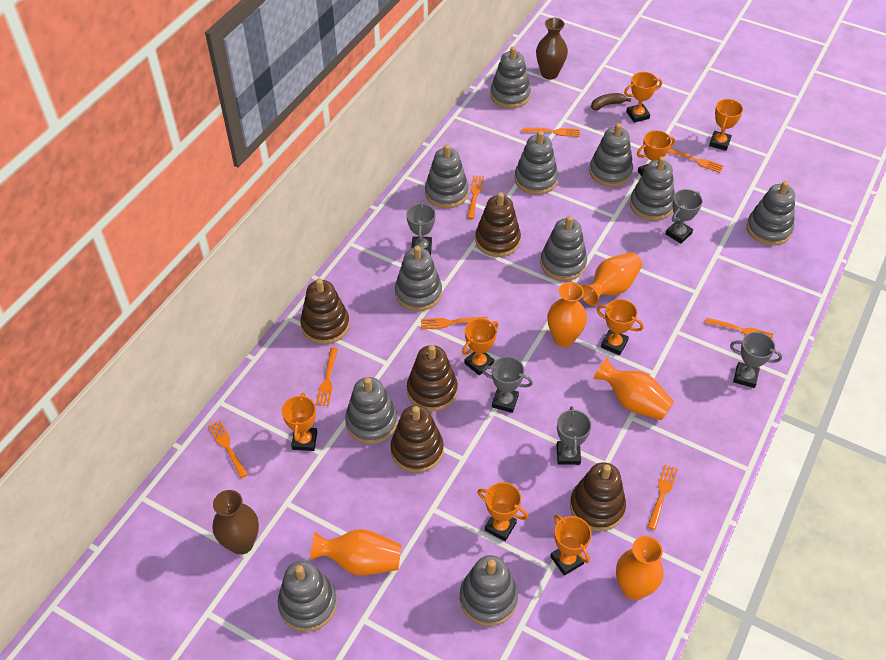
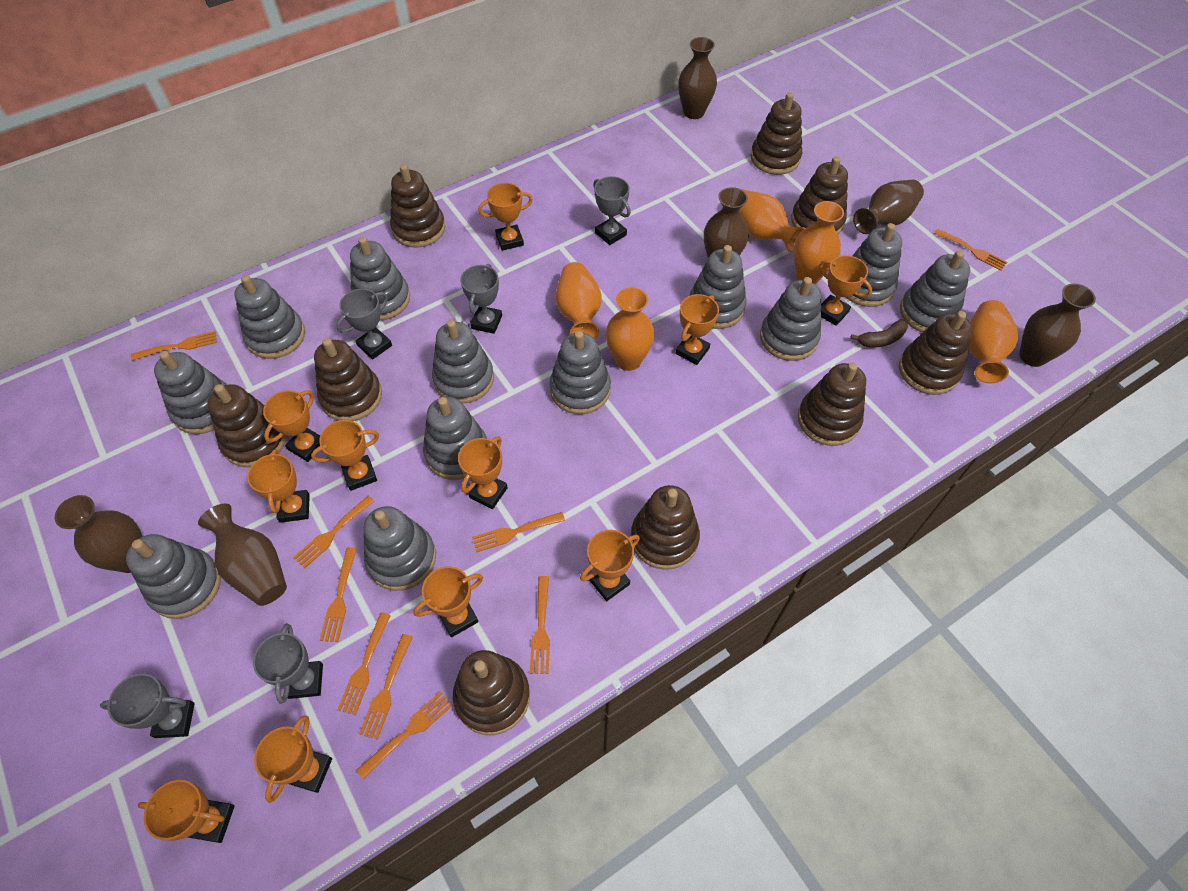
brown stacking toy: [300,278,350,344] [391,405,444,473] [407,345,458,411] [475,192,521,257] [570,462,626,531] = 5 -> [207,384,286,467] [314,338,382,421] [390,164,445,247] [453,650,530,735] [631,485,700,570] [750,93,802,175] [791,156,848,234] [798,363,866,446] [899,311,973,395] = 9
brown vase: [212,490,259,555] [536,18,568,79] = 2 -> [55,495,143,573] [198,504,287,606] [678,37,717,119] [704,187,749,258] [853,180,924,234] [1019,284,1096,367] = 6
grey stacking toy: [277,561,337,632] [345,377,397,444] [395,246,442,311] [425,144,469,208] [460,555,518,626] [490,46,531,108] [514,131,558,195] [540,216,587,281] [589,123,633,187] [630,156,675,221] [746,181,795,246] = 11 -> [126,534,221,619] [154,351,227,434] [234,275,305,359] [350,237,410,320] [364,506,436,591] [423,397,487,480] [432,320,494,403] [549,331,611,414] [689,245,747,329] [760,277,821,361] [846,223,902,307] [900,250,970,332] = 12
orange fork: [208,420,248,478] [316,348,338,406] [421,317,488,330] [467,175,484,219] [522,128,580,137] [647,465,678,530] [668,148,724,173] [705,318,774,339] = 8 -> [131,331,217,361] [293,496,375,569] [320,547,357,642] [337,612,391,715] [356,691,452,780] [359,634,413,740] [472,512,565,553] [530,576,550,674] [934,229,1007,271] = 9
orange trophy: [282,393,317,451] [462,318,498,376] [477,482,528,541] [550,514,592,576] [597,299,644,355] [624,72,662,123] [637,130,675,176] [709,99,743,151] = 8 -> [138,780,235,843] [247,449,310,523] [254,716,332,803] [263,390,320,462] [311,420,379,491] [413,566,483,637] [458,436,508,509] [478,183,533,251] [580,530,640,601] [675,294,719,365] [819,255,872,326] = 11

